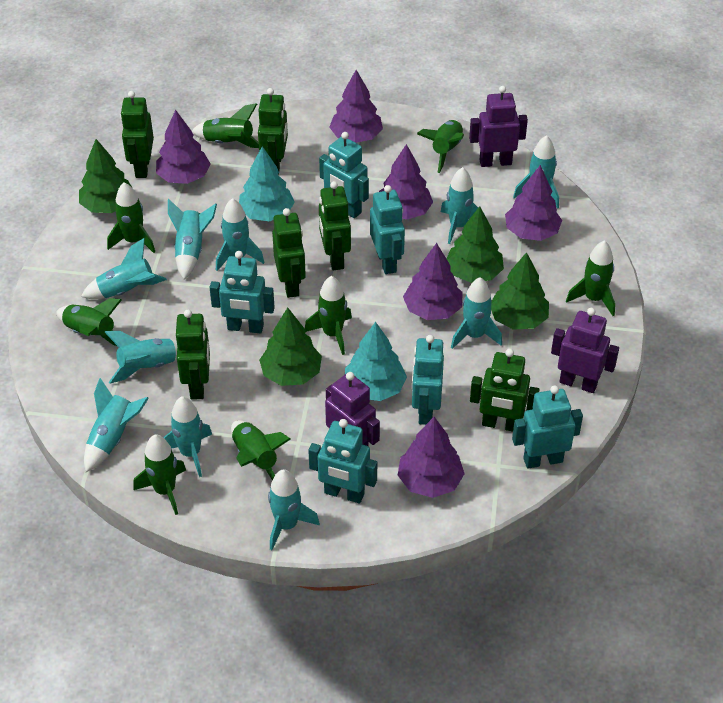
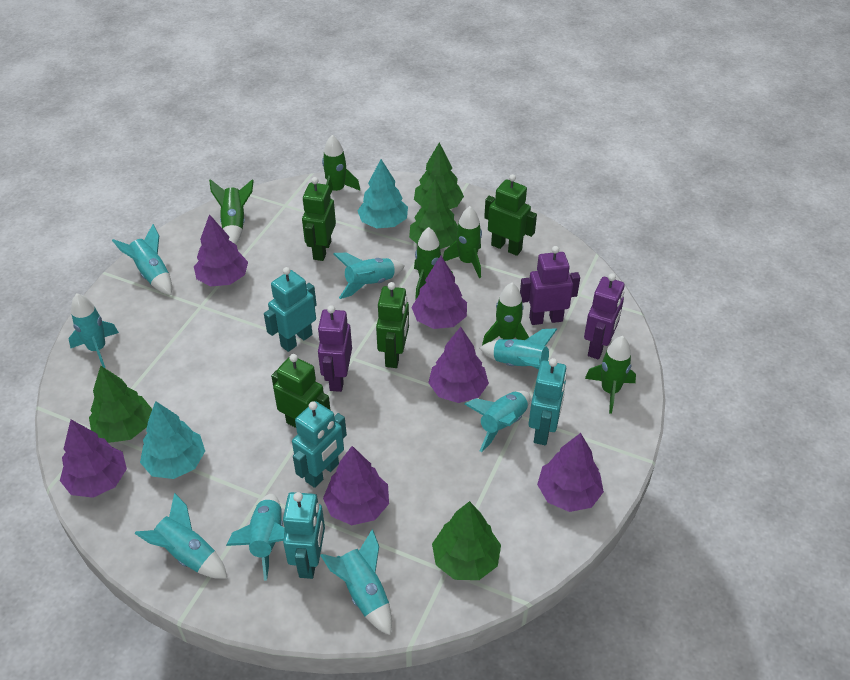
green robot: [120,91,154,178] [176,310,210,400] [258,88,288,175] [272,208,306,298] [319,181,351,270] [470,349,540,432] = 6 -> [271,354,330,428] [302,177,336,261] [376,282,409,368] [484,174,537,256] = 4
green rocket: [56,298,122,347] [107,182,155,253] [133,434,186,515] [192,103,259,148] [231,420,291,480] [305,276,352,355] [417,120,464,173] [566,240,615,316] = 8 -> [209,179,254,244] [322,135,360,194] [414,227,453,299] [443,206,482,278] [482,282,529,346] [585,336,636,414] = 6
turquoise robot: [209,251,275,334] [308,419,377,503] [319,132,369,218] [370,185,405,274] [412,335,444,425] [512,385,583,468] = 6 -> [264,267,317,352] [283,492,325,579] [292,401,347,488] [529,358,567,445] = 4
turquoise rocket: [81,238,167,299] [84,378,149,472] [105,331,177,384] [163,396,212,477] [168,199,217,280] [216,198,264,271] [268,469,320,550] [441,167,484,244] [451,277,502,349] [513,135,559,209] = 10 -> [69,293,119,368] [112,224,172,295] [134,493,228,579] [226,494,285,581] [320,529,392,635] [333,253,405,299] [465,391,531,452] [480,328,557,370] = 8

